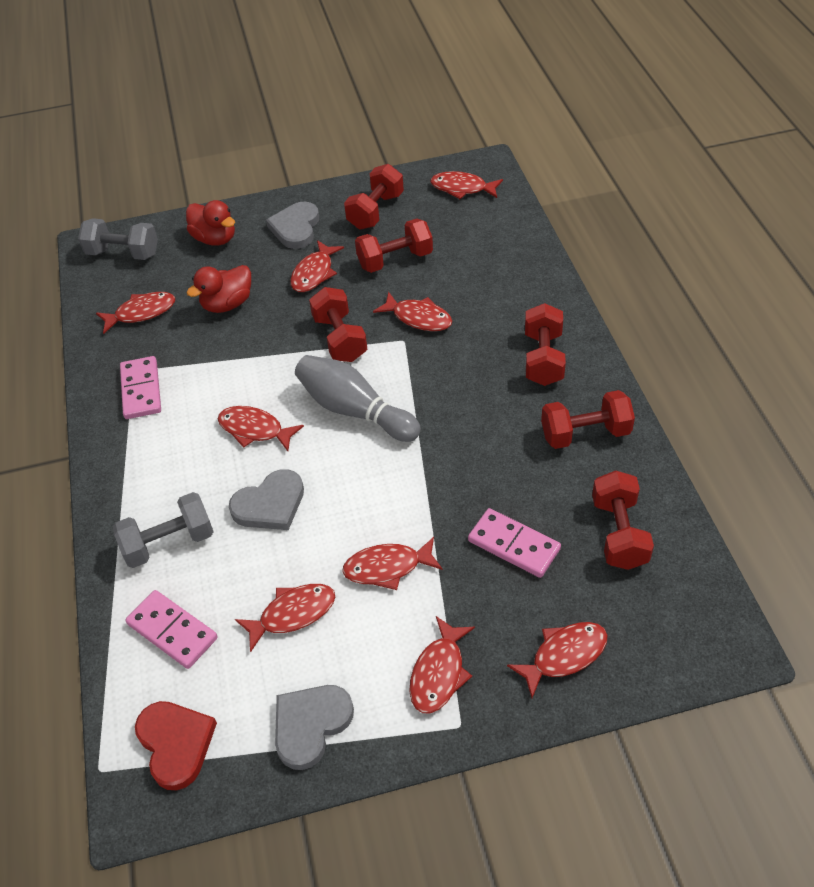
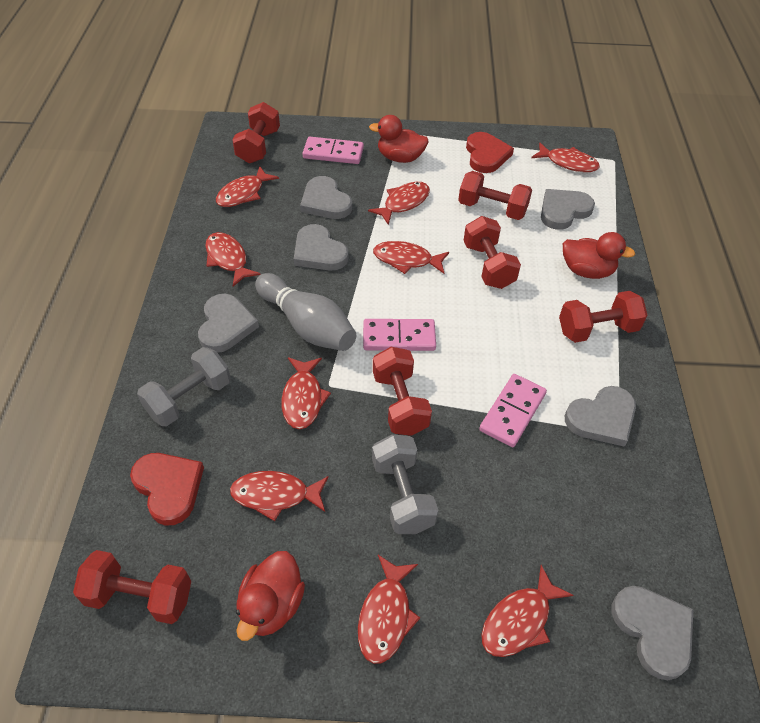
grey heart: [229,469,304,530] [266,202,319,249] [275,685,354,770] = 3 -> [198,294,259,353] [294,224,348,271] [300,176,352,219] [541,189,595,230] [565,386,636,447] [612,586,694,680] = 6
red duck: [186,200,235,246] [187,265,251,313] = 2 -> [236,551,305,641] [369,115,429,163] [563,232,635,279] = 3
red heart: [135,701,217,790] = 1 -> [130,453,204,526] [466,132,514,173] = 2

